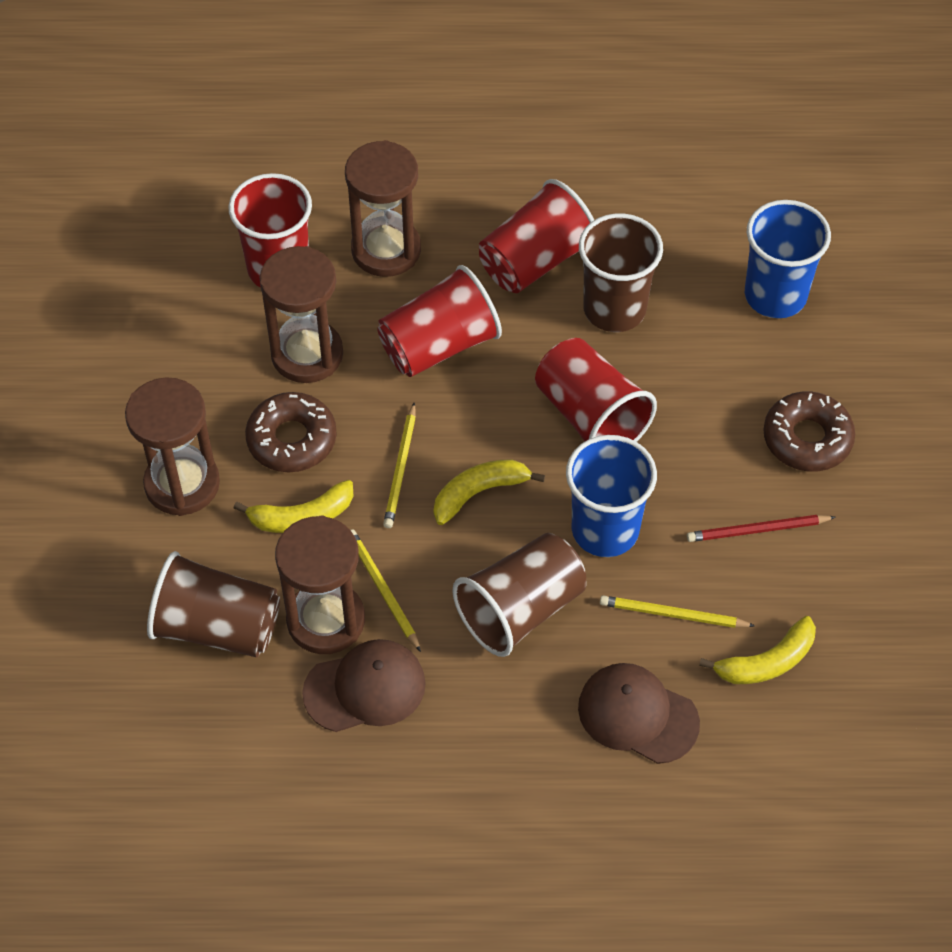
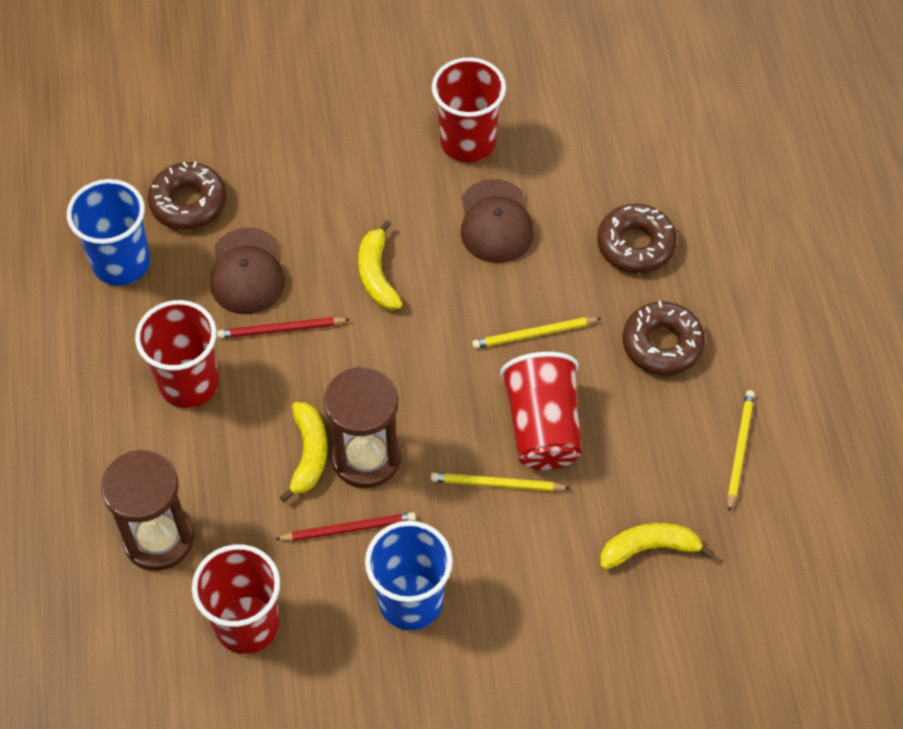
brown cup: [147,551,280,657] [452,533,587,657] [579,213,663,332] = 3 -> none = 0
brown donut: [245,392,337,472] [763,392,855,471] = 2 -> [148,162,227,230] [597,204,677,273] [623,301,705,375] = 3
brown hourglass: [125,377,220,516] [260,246,343,383] [275,515,365,654] [345,140,421,277] = 4 -> [101,450,195,571] [324,367,401,488] = 2
red pencil: [687,515,836,542] = 1 -> [217,317,350,338] [275,512,416,541] = 2

